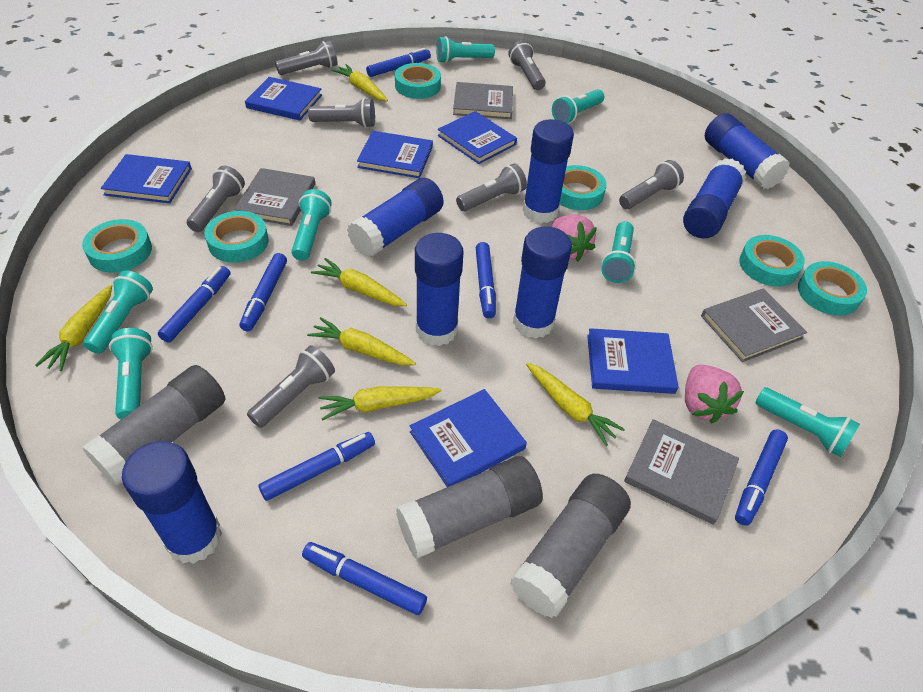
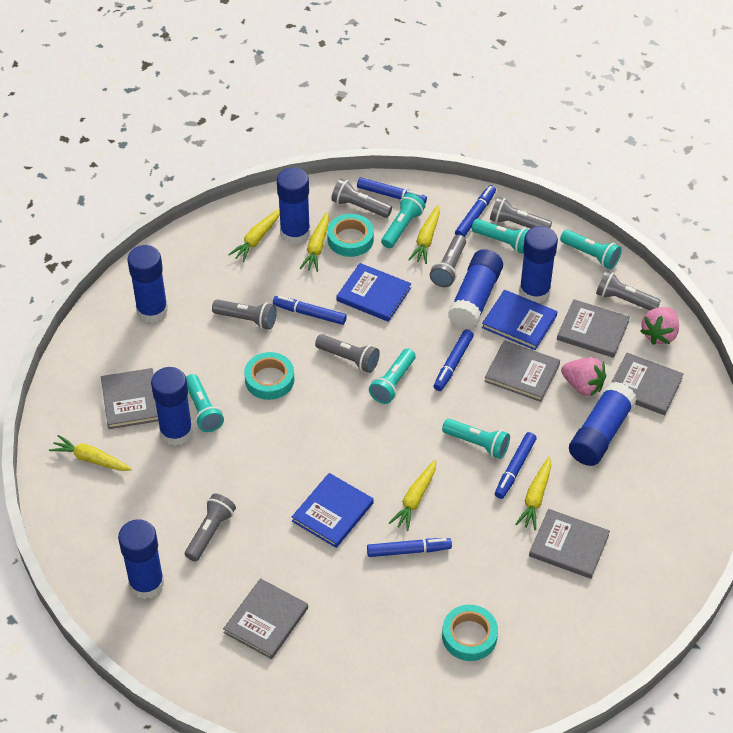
blue book: [101,154,192,203] [245,77,322,121] [357,131,433,178] [410,389,527,487] [437,111,517,164] [587,328,679,394] = 6 -> [292,473,373,548] [337,263,411,322] [482,290,557,350] = 3
blue marker: [158,266,230,343] [240,253,287,331] [258,432,375,501] [302,542,427,615] [366,48,431,77] [476,242,496,318] [735,429,788,526] = 7 -> [273,296,347,325] [357,177,427,204] [367,538,452,557] [434,329,474,391] [455,185,496,237] [495,432,537,499] = 6
grey book: [234,168,315,226] [453,82,513,119] [624,419,739,525] [701,289,807,362] = 4 -> [101,368,158,429] [223,578,308,659] [484,340,560,402] [529,509,610,579] [557,299,630,358] [612,353,684,415] = 6
grey glue stick: [82,365,225,486] [396,456,543,559] [510,474,631,618] = 3 -> none = 0
turquoise flashlight: [84,270,153,354] [109,328,153,420] [291,189,332,261] [436,36,495,63] [552,89,604,124] [601,221,636,283] [755,387,860,457] = 7 -> [186,374,224,432] [369,348,416,404] [381,193,425,248] [442,419,510,459] [472,219,528,254] [560,230,622,269] = 6
turquoise tape: [82,219,152,273] [205,211,269,263] [395,63,441,99] [560,165,607,210] [739,235,805,287] [798,261,867,316] = 6 -> [244,352,294,400] [327,214,374,257] [442,605,498,661] = 3

